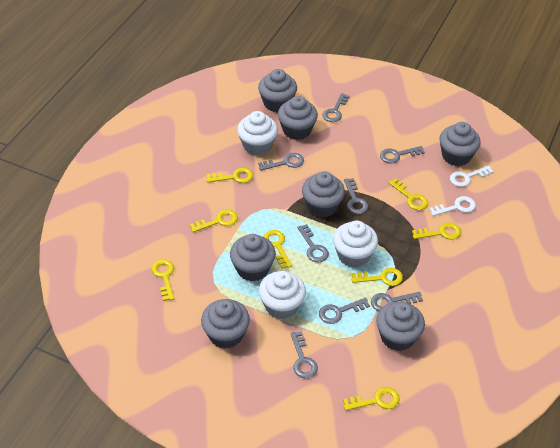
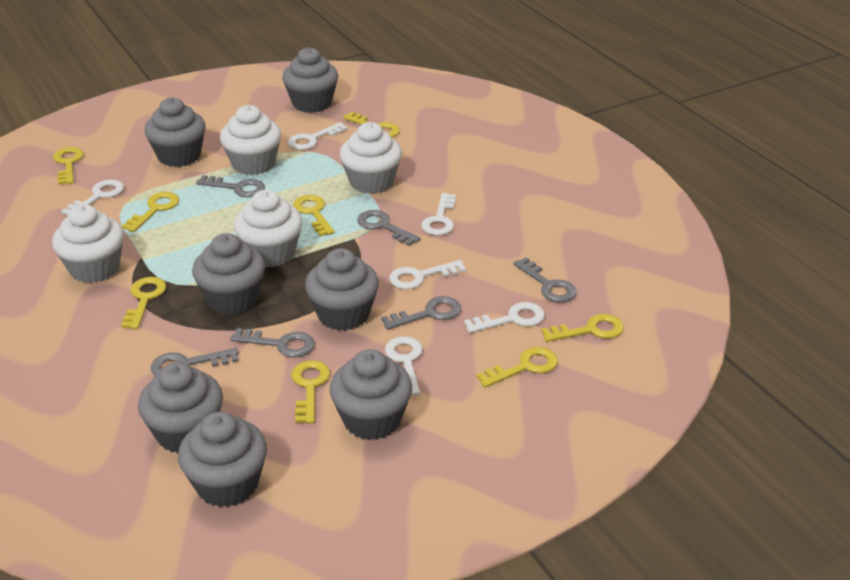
grey key: [258,153,304,171] [290,331,318,378] [297,224,329,262] [319,298,370,324] [322,93,350,122] [344,178,368,214] [371,292,423,311] [380,146,425,163] = 8 -> [151,348,238,376] [196,175,265,197] [230,328,314,358] [357,210,420,246] [381,296,461,330] [513,257,577,303] = 6
white cupcake: [237,111,278,156] [259,271,306,319] [333,221,378,268] = 3 -> [52,204,124,283] [220,105,281,175] [234,190,303,267] [340,122,402,194] = 4
white key: [429,196,476,216] [450,165,494,187] = 2 -> [61,180,124,216] [288,122,348,150] [385,336,423,396] [389,260,466,289] [421,193,456,235] [464,302,545,333] = 6

